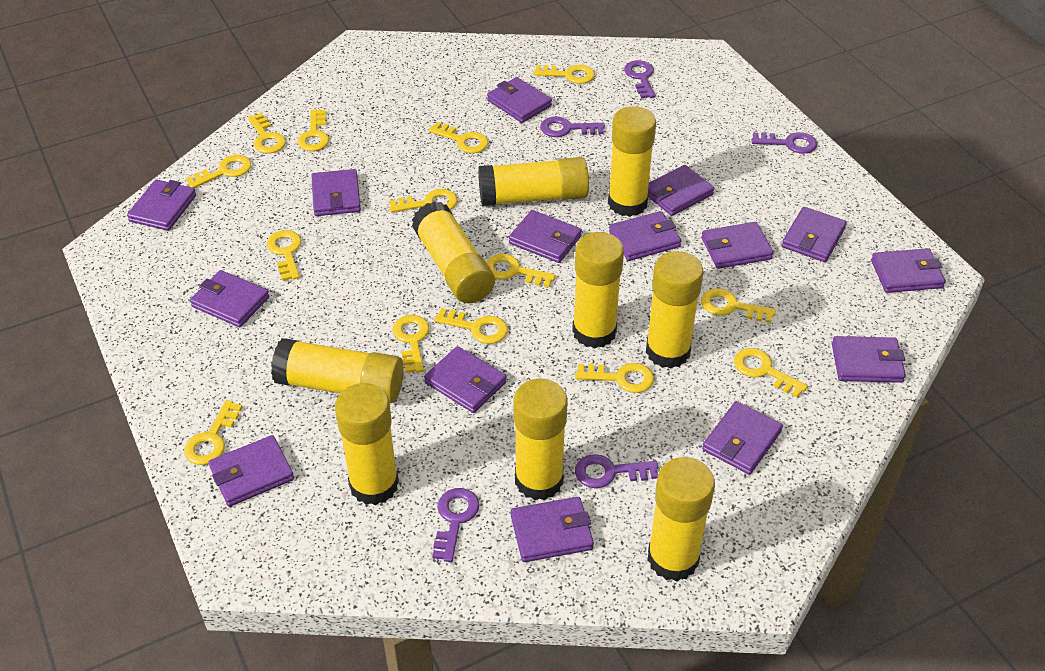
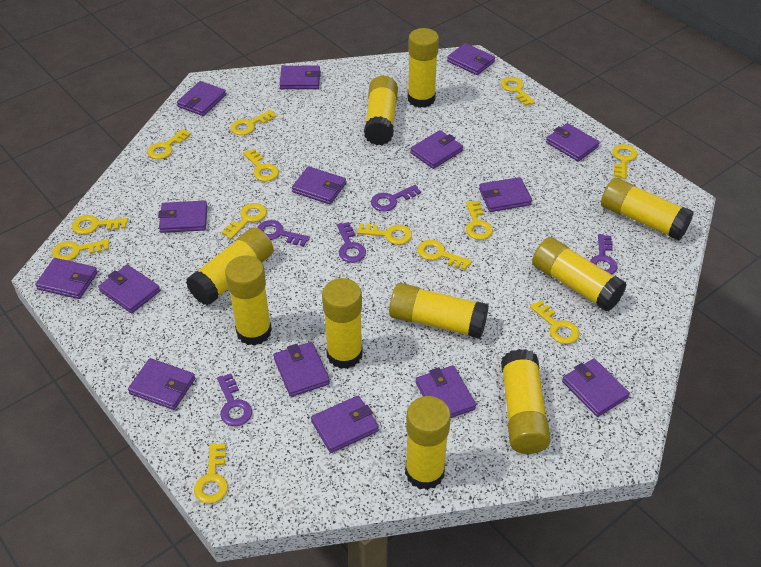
yellow glue stick: [271,338,404,403] [335,383,399,505] [412,201,495,303] [478,157,589,206] [513,379,568,500] [572,232,624,348] [608,106,656,217] [646,251,703,368] [647,457,715,581] = 9 -> [186,227,274,306] [225,255,272,346] [322,278,362,369] [364,76,398,145] [389,283,489,339] [405,396,451,490] [408,28,439,108] [501,349,551,454] [532,237,626,312] [601,178,694,241] = 10
yellow key: [184,400,242,465] [186,155,251,188] [248,113,286,153] [266,230,301,281] [297,110,329,151] [389,189,458,213] [392,315,429,373] [428,122,488,153] [434,308,508,344] [486,254,556,287] [533,65,595,84] [575,363,654,393] [701,289,776,323] [734,348,808,398] = 14 -> [52,239,109,261] [72,215,128,235] [147,129,191,159] [194,443,228,504] [222,203,267,239] [230,110,277,135] [243,149,279,182] [357,224,412,245] [417,240,472,270] [466,201,493,240] [501,77,535,106] [530,300,580,344] [612,144,638,179] = 13

